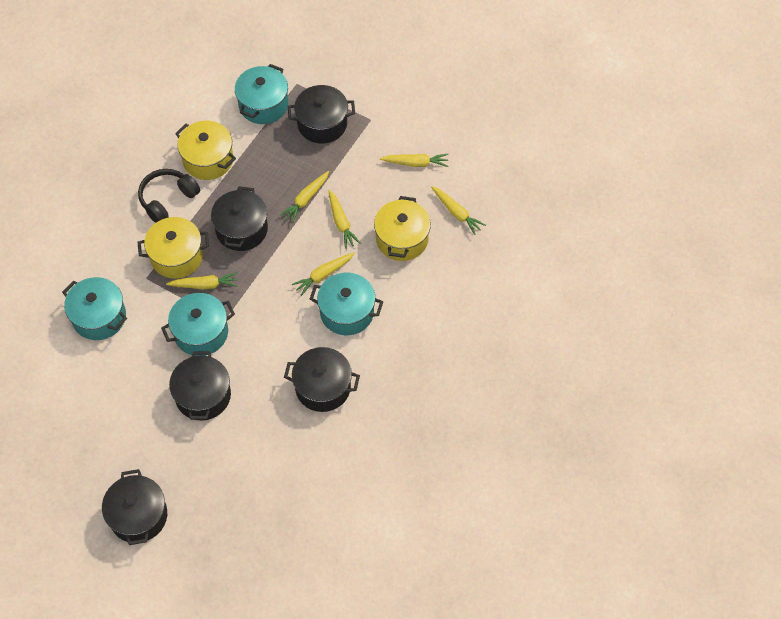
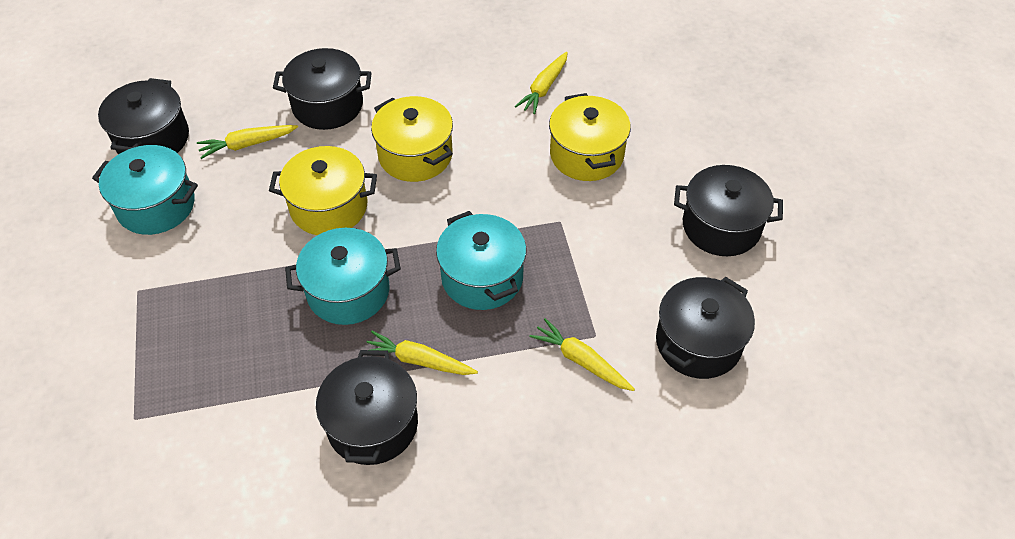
black headphones: [138,169,200,223] = 1 -> none = 0
turquoise pot: [62,277,127,340] [161,293,235,356] [235,64,288,124] [310,272,383,335] = 4 -> [92,145,198,235] [285,228,401,325] [436,211,526,310] = 3
yellow carrot: [166,272,238,289] [280,171,329,223] [292,252,355,296] [328,190,361,249] [380,154,448,167] [431,186,486,235] = 6 -> [197,125,298,159] [366,331,478,375] [515,52,568,114] [530,318,635,391] = 4

